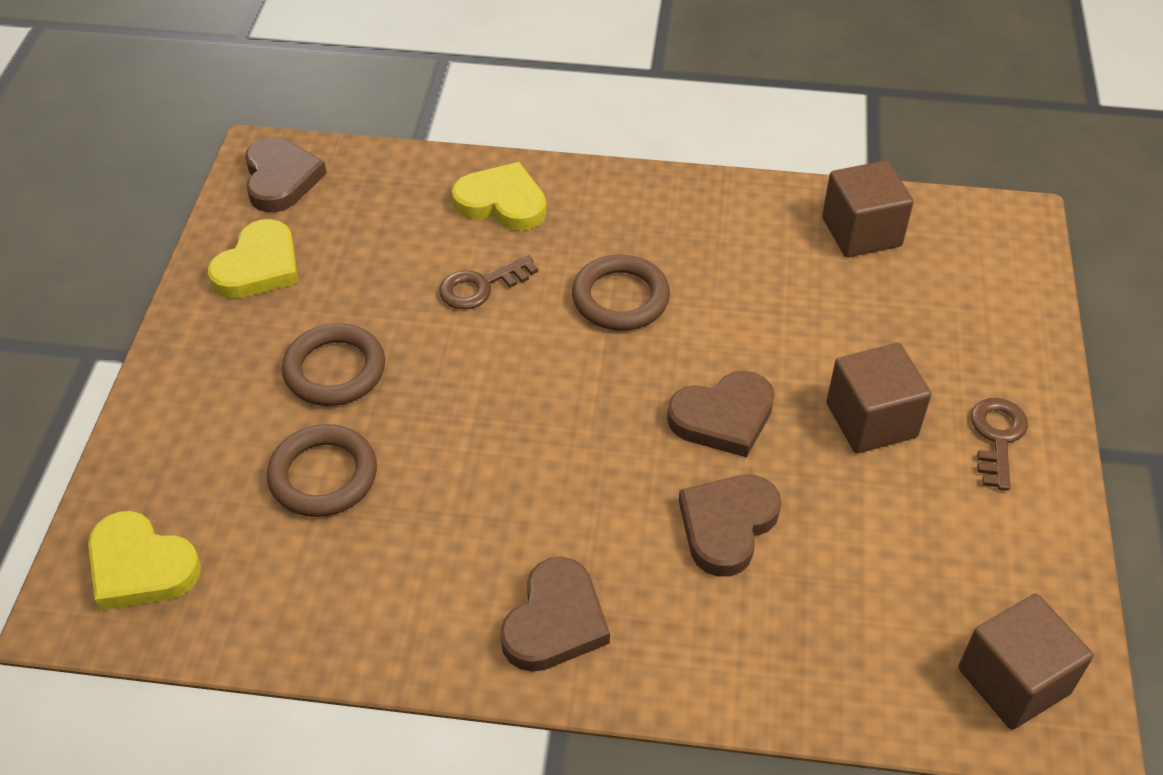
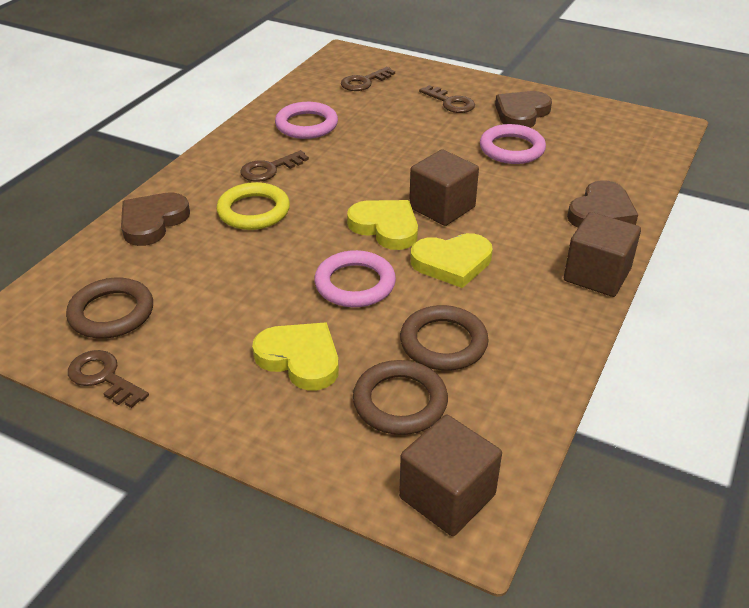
brown heart: [245,137,327,212] [500,557,610,672] [667,371,775,457] [679,474,781,577] = 4 -> [121,192,190,246] [495,91,552,128] [567,180,638,228] = 3
brown key: [440,255,538,310] [971,398,1028,491] = 2 -> [68,350,149,408] [240,150,309,182] [341,67,395,91] [419,85,475,113] = 4
pink ring: none = 0 -> [275,102,338,139] [314,250,396,307] [480,124,546,164] = 3
yellow ring: none = 0 -> [216,182,290,230] = 1

